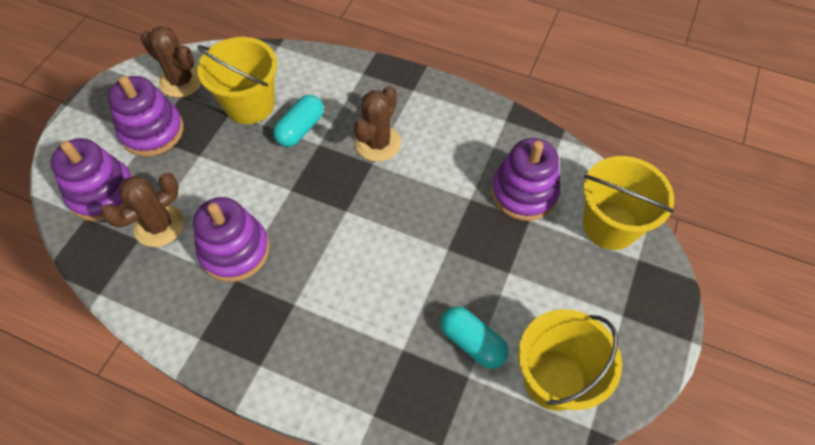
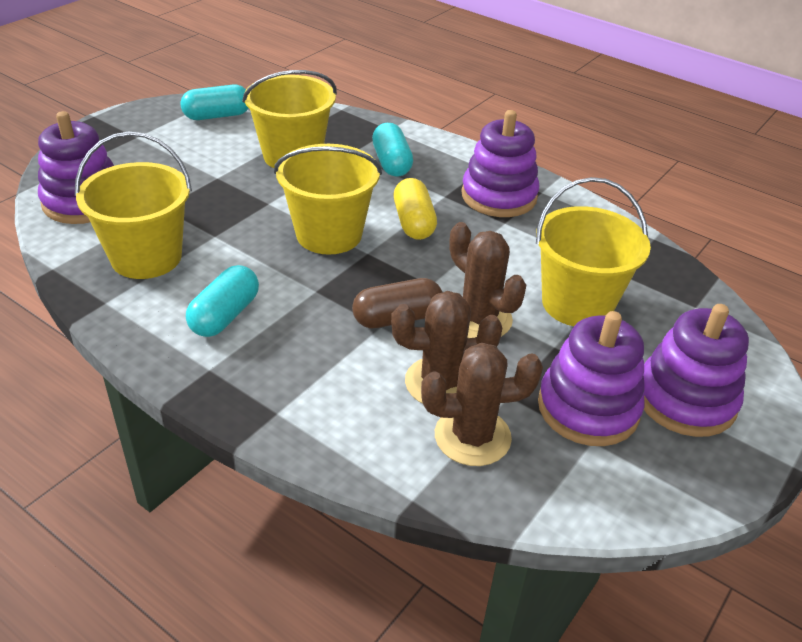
brown capsule: none = 0 -> [352,278,443,328] = 1
turquoise capsule: [273,95,324,147] [440,306,509,369] = 2 -> [180,85,248,120] [186,265,259,337] [372,123,413,177] = 3
yellow bucket: [197,37,277,124] [518,309,622,411] [583,156,674,250] = 3 -> [75,132,192,279] [242,70,337,168] [274,144,382,255] [536,177,651,326] = 4
yellow capsule: none = 0 -> [394,178,437,240] = 1

